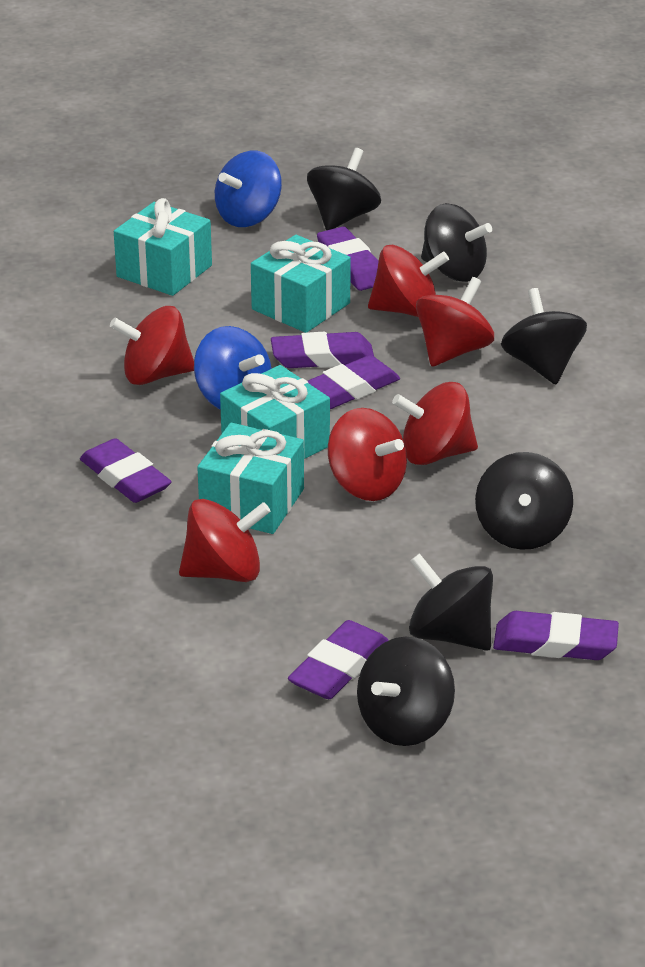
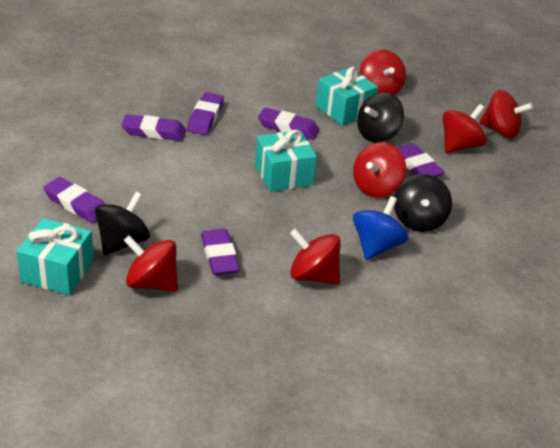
black spinning top: [307,148,381,230] [357,637,455,746] [409,553,493,651] [421,203,492,282] [475,452,573,550] [501,288,587,384] = 6 -> [95,191,150,255] [357,92,404,143] [394,174,452,232] = 3
blue spinning top: [194,326,272,410] [215,151,282,227] = 2 -> [353,196,408,260] = 1
turquoise gift: [114,198,212,296] [197,423,304,534] [220,365,330,459] [251,235,351,333] = 4 -> [16,218,94,295] [255,129,317,192] [316,67,378,126] = 3

